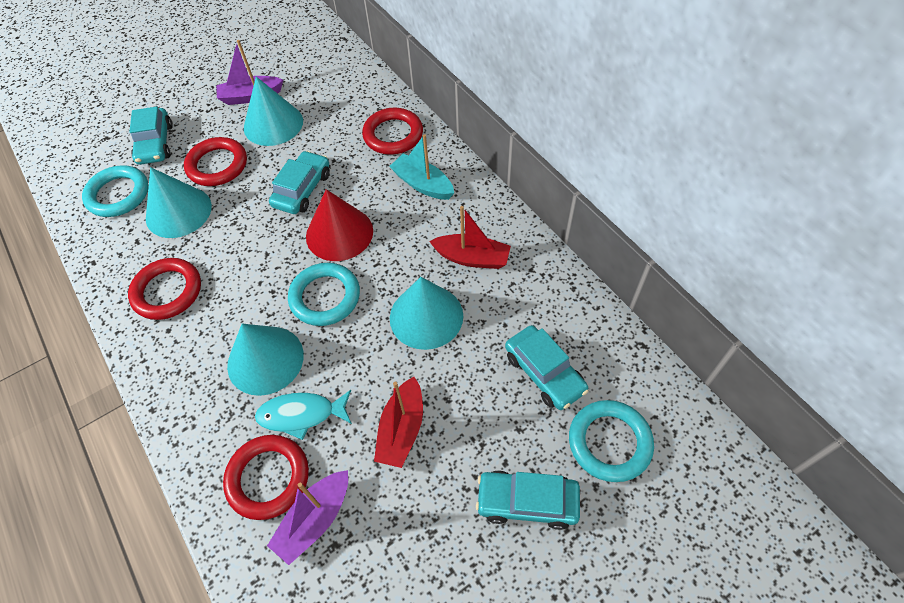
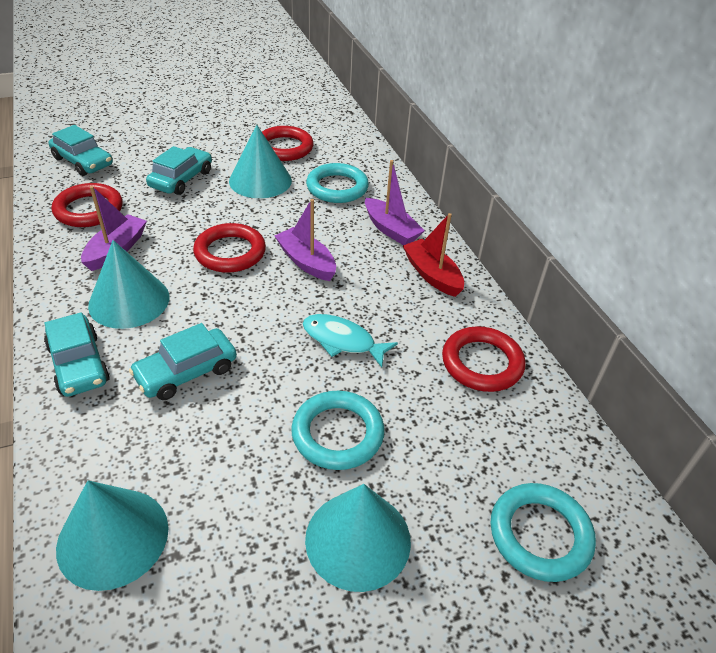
purple boat: [216,40,283,105] [267,470,348,565] = 2 -> [81,186,147,271] [274,199,336,281] [365,160,425,245] = 3
red boat: [374,377,423,468] [429,206,511,269] = 2 -> [403,213,464,297] = 1
red cone: [306,189,373,261] = 1 -> none = 0
turquoise boat: [389,134,454,200] = 1 -> none = 0

